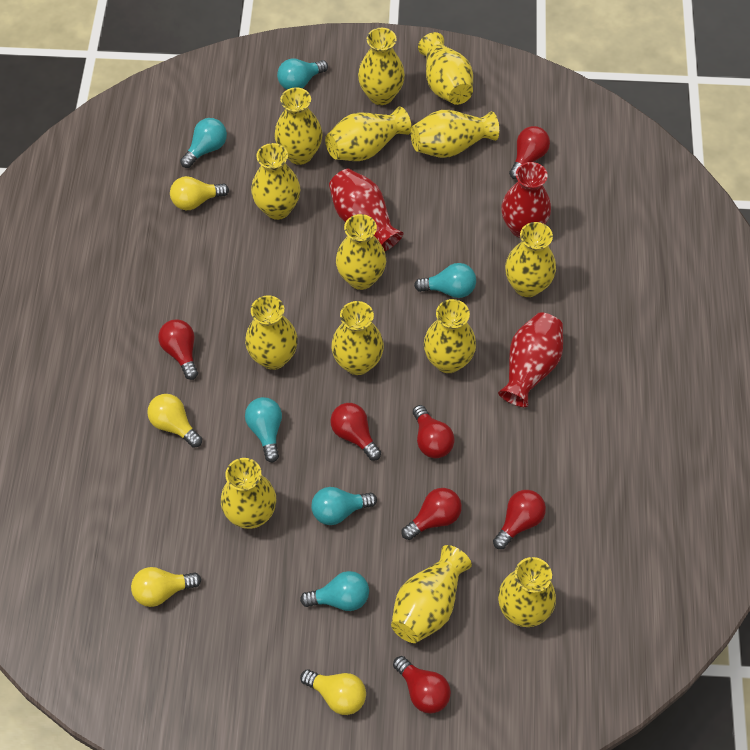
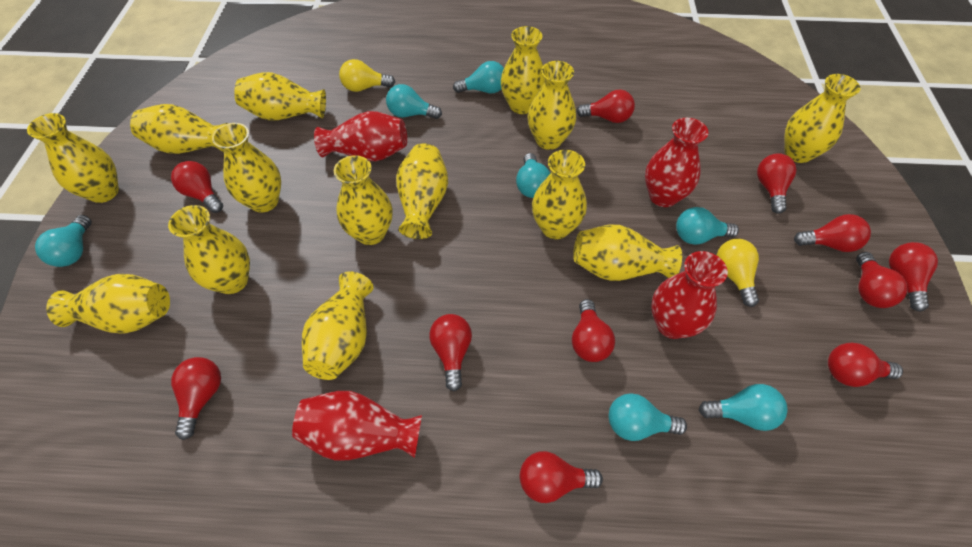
red light bulb: [158,319,198,380] [330,403,381,461] [393,656,451,714] [401,488,462,540] [413,405,455,458] [493,490,546,549] [509,126,550,179] = 7 -> [171,161,223,213] [171,357,221,440] [429,314,472,392] [520,451,603,503] [572,299,615,362] [576,89,635,123] [757,153,797,214] [794,214,871,252] [828,343,903,387] [856,252,908,308] [889,242,938,312] = 11
red vase: [329,169,404,251] [498,312,563,407] [501,162,551,238] = 3 -> [292,391,422,461] [314,111,407,161] [645,118,709,207] [651,251,728,339] = 4
turquoise light bulb: [180,118,227,168] [245,397,282,462] [277,59,328,90] [300,571,369,611] [311,487,377,525] [414,263,476,298] = 6 -> [35,215,92,267] [386,84,442,119] [453,61,504,93] [516,153,550,198] [609,393,687,441] [676,207,739,245] [699,384,788,431] = 7
yellow light bulb: [131,567,201,607] [147,394,202,448] [170,176,229,210] [300,669,366,715] = 4 -> [339,59,395,92] [717,239,759,307] = 2

